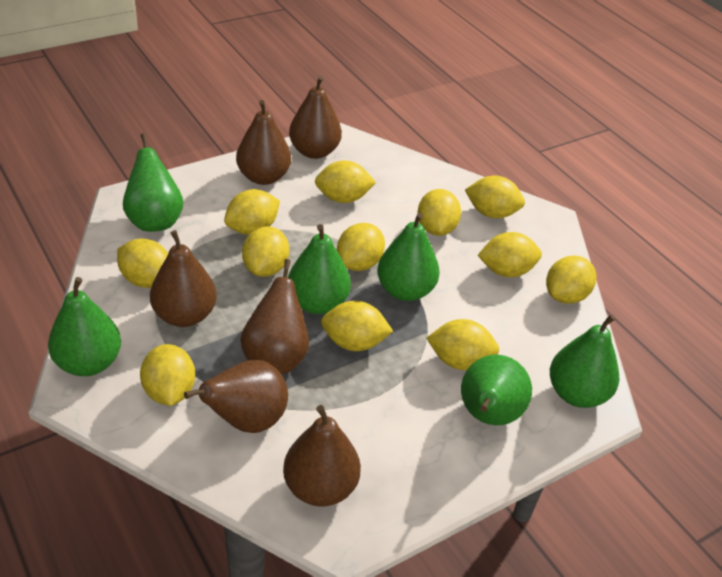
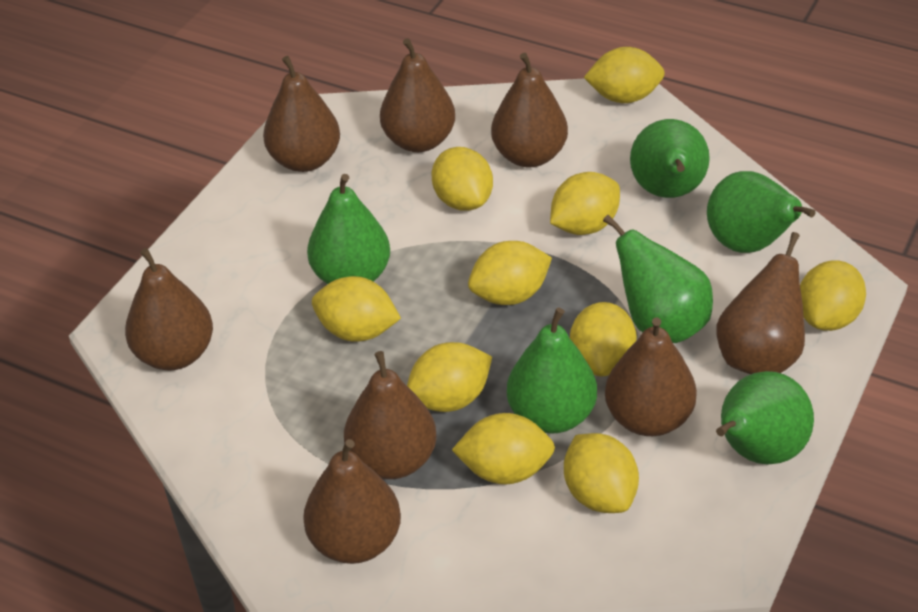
brown pear: [150,230,217,327] [184,360,288,433] [236,100,291,185] [240,259,309,374] [283,405,361,506] [289,76,342,159] = 6 -> [125,248,213,371] [263,56,340,172] [303,439,401,564] [344,351,437,479] [380,38,455,152] [491,53,568,167] [605,317,697,436] [717,232,805,374] = 8
yellow lemon: [117,238,168,288] [140,344,195,406] [224,189,280,235] [242,226,289,277] [315,160,376,203] [321,301,393,351] [337,223,385,271] [418,189,461,236] [427,319,499,370] [465,176,525,218] [478,232,542,277] [546,256,596,304] = 12 -> [312,276,401,342] [407,342,492,412] [431,147,493,211] [452,413,555,484] [468,241,552,305] [550,172,620,235] [564,433,639,513] [570,302,637,376] [584,47,665,103] [800,260,866,331] = 10

